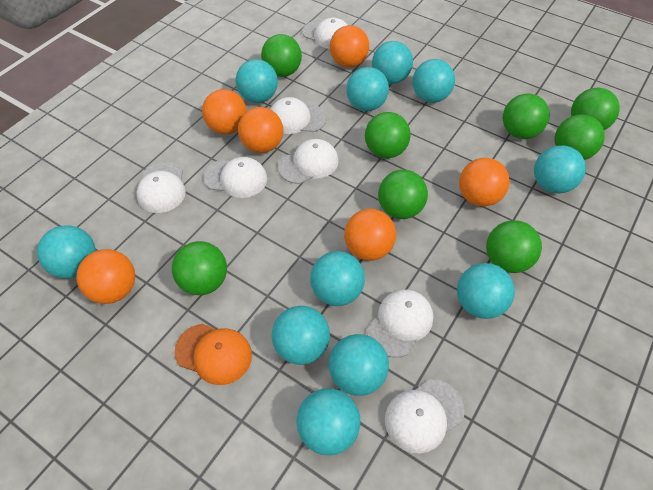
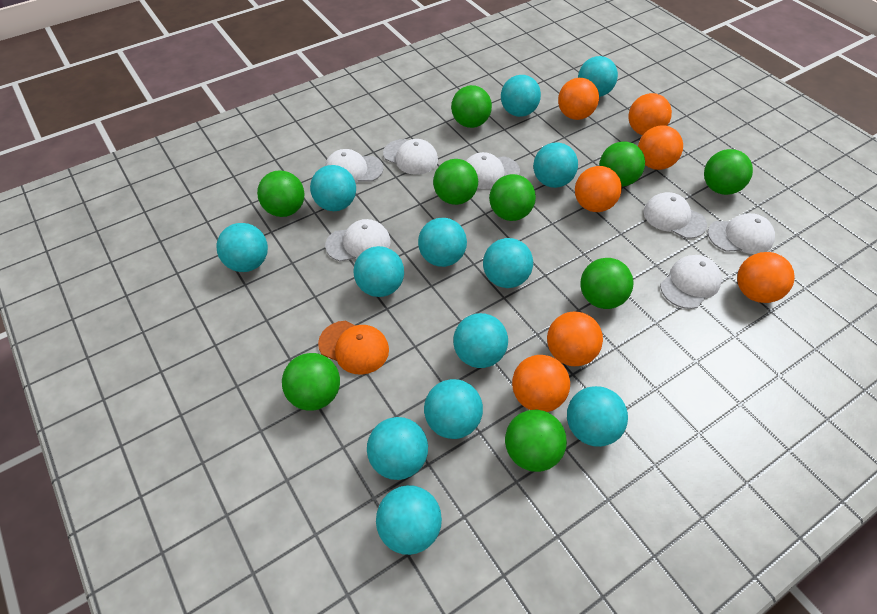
green ball: [172,241,227,295] [261,34,302,77] [365,112,411,158] [378,170,428,219] [486,220,542,273] [503,93,550,139] [555,114,605,160] [571,88,620,130] = 8 -> [257,170,304,217] [282,353,340,411] [433,159,478,205] [451,85,492,128] [489,174,536,221] [505,410,567,472] [580,258,633,309] [599,142,645,187] [704,149,753,195] = 9
orange ball: [76,249,135,304] [202,89,247,134] [238,107,283,153] [330,25,369,67] [344,209,396,261] [459,158,510,207] = 6 -> [512,355,570,412] [547,312,603,366] [558,78,599,120] [575,166,622,212] [628,93,672,135] [638,125,683,170] [737,252,795,303] = 7
turquoise ball: [37,225,96,278] [236,59,278,103] [272,306,330,365] [296,388,360,455] [310,251,365,306] [329,334,389,396] [346,67,389,111] [372,41,413,84] [413,59,455,103] [457,263,515,319] [534,145,586,194] = 11 -> [216,223,268,272] [310,165,356,211] [353,246,404,297] [367,417,428,480] [376,485,442,555] [418,218,467,267] [424,379,483,439] [453,313,508,368] [483,238,533,288] [501,75,541,117] [533,142,578,188] [567,386,628,447] [578,56,618,97] = 13

